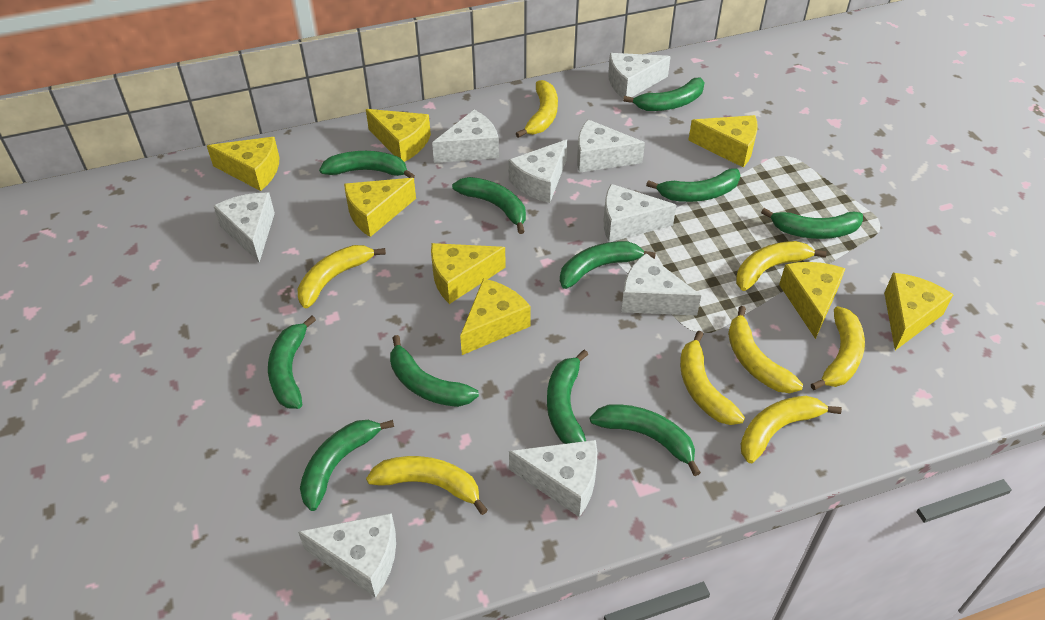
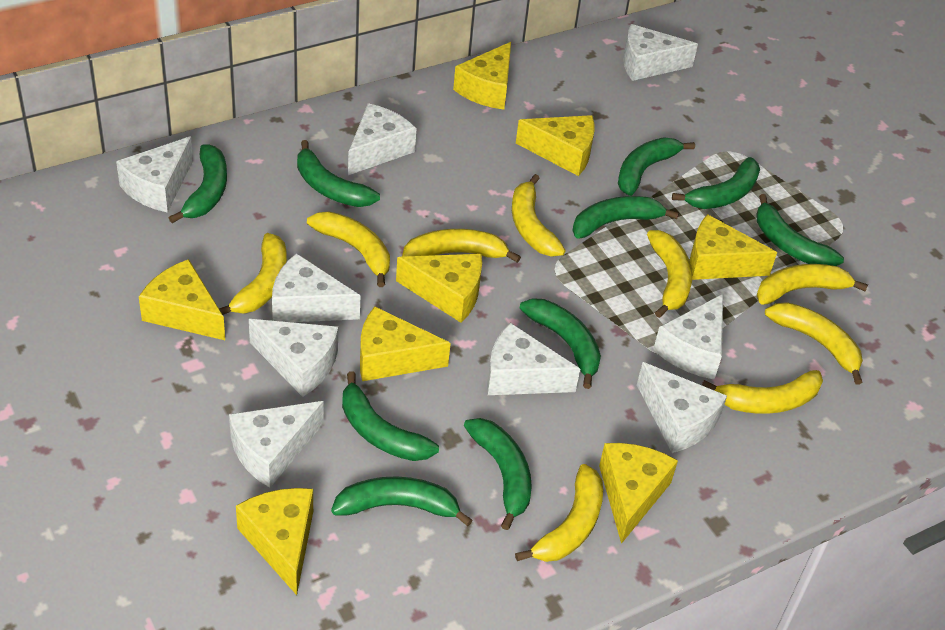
green banana: [268,316,316,409] [300,420,394,511] [319,151,415,178] [390,335,479,407] [452,177,526,234] [547,350,588,444] [560,241,656,289] [590,404,701,476] [623,78,705,111] [646,168,740,202] [761,208,863,239] = 11 -> [169,144,227,223] [297,140,380,207] [331,476,473,526] [342,371,439,461] [464,418,532,530] [519,298,601,389] [572,196,679,239] [618,138,695,196] [672,157,760,209] [757,194,844,266] = 10
yellow banana: [298,245,386,308] [366,456,488,515] [516,80,558,138] [680,331,745,425] [728,306,803,393] [736,241,827,291] [741,396,842,463] [811,306,865,390] = 8 -> [219,233,287,315] [307,211,390,287] [402,229,521,263] [512,174,565,256] [515,464,603,562] [647,230,692,318] [702,370,823,414] [757,264,868,305] [765,302,863,385] = 9

